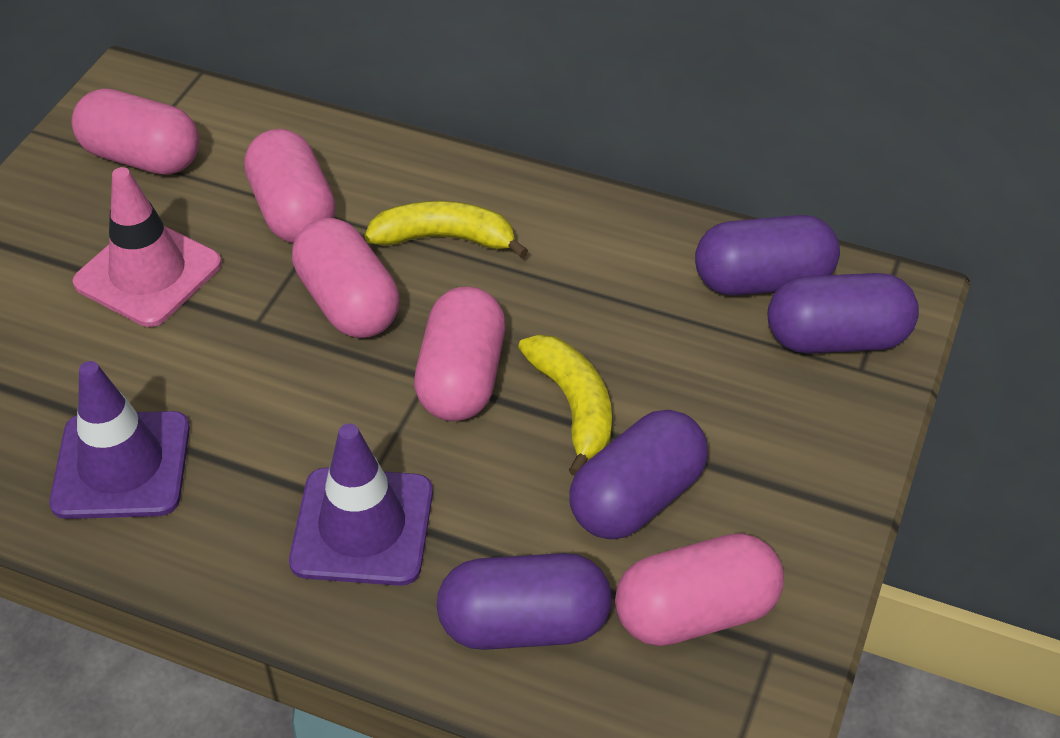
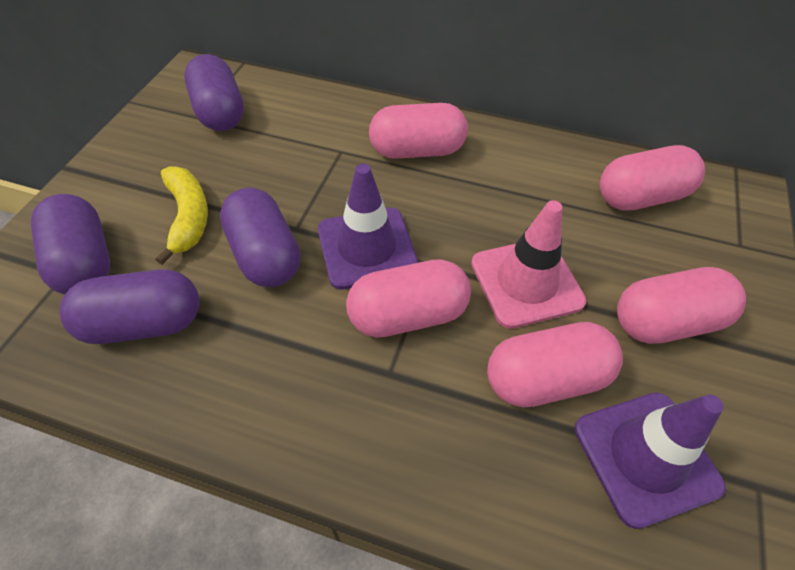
yellow banana: [365,201,528,258] [518,334,612,476] = 2 -> [155,166,208,265] = 1

